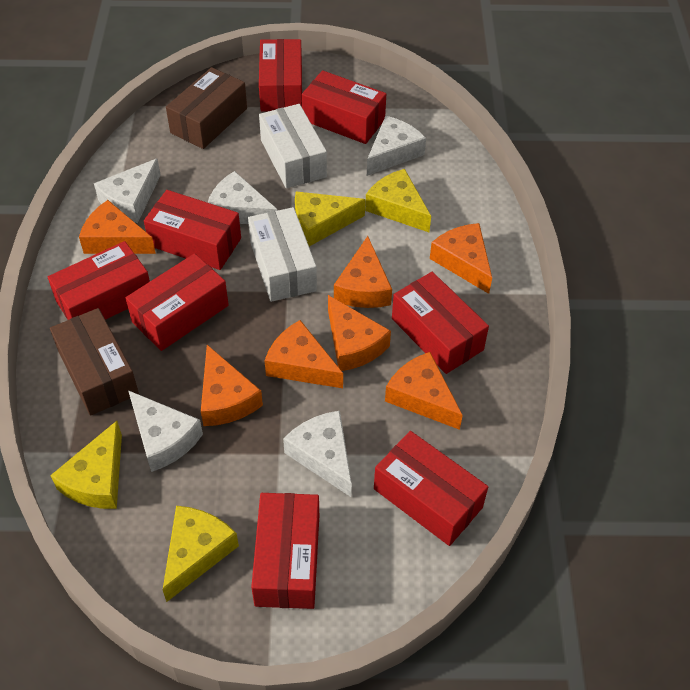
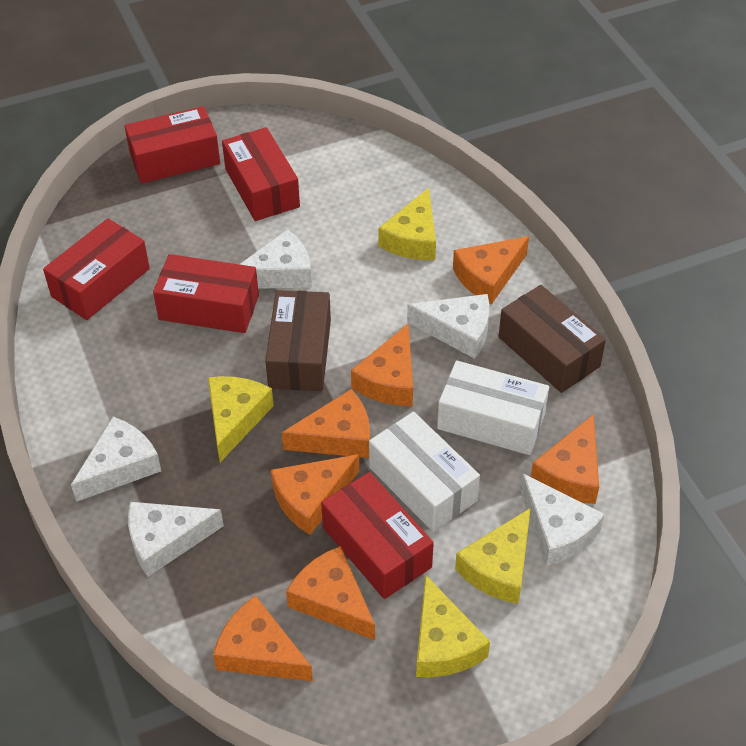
red box: [48,241,150,320] [126,253,229,351] [144,190,241,270] [251,493,319,609] [259,39,302,112] [302,70,386,144] [374,431,488,546] [392,272,489,374] = 8 -> [43,218,150,320] [125,106,220,183] [153,254,259,333] [222,127,300,221] [321,472,434,599] = 5

